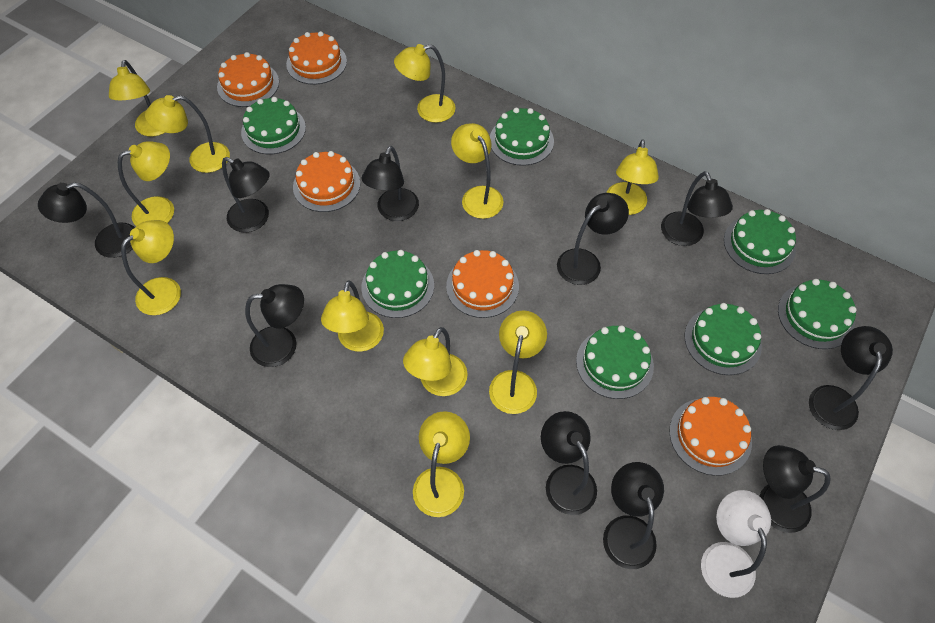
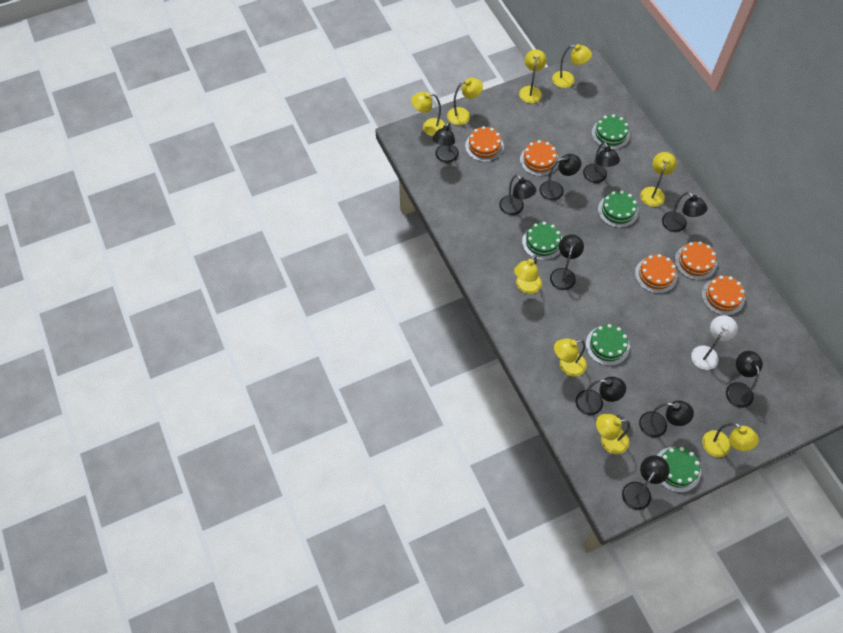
green cake: [241,97,306,154] [361,250,434,318] [490,108,554,166] [576,325,654,399] [685,303,762,375] [724,209,796,274] [778,279,857,349] = 7 -> [522,222,562,260] [586,324,630,366] [592,114,630,149] [598,190,639,228] [657,447,701,492] = 5
yellow lamp: [109,60,165,137] [118,141,174,226] [121,220,181,315] [145,95,230,173] [321,280,384,352] [394,44,456,123] [403,327,468,396] [413,411,470,517] [451,123,504,219] [489,310,547,414] [607,140,659,215] = 11 -> [411,92,446,136] [447,78,483,125] [514,255,542,294] [519,49,547,103] [552,44,592,88] [554,338,587,376] [596,414,630,454] [640,152,677,207] [702,423,759,457] = 9

